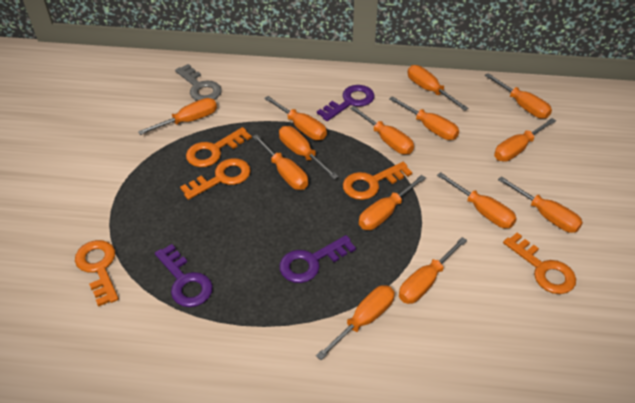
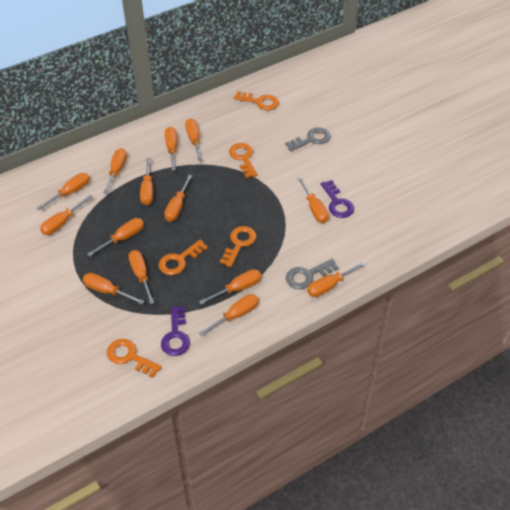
grey key: [175,64,222,101] = 1 -> [285,127,331,151] [286,259,339,289] = 2
purple key: [155,244,213,307] [279,235,356,283] [317,85,374,121] = 3 -> [161,306,190,356] [321,180,354,218] = 2

